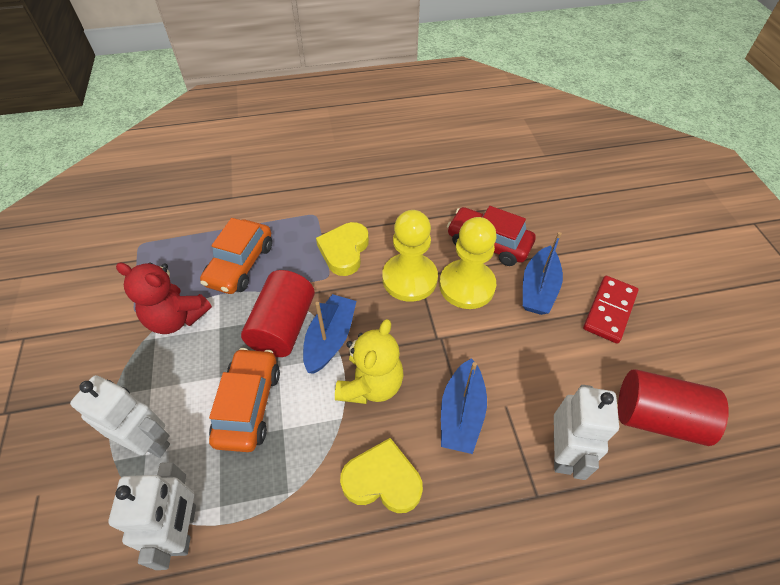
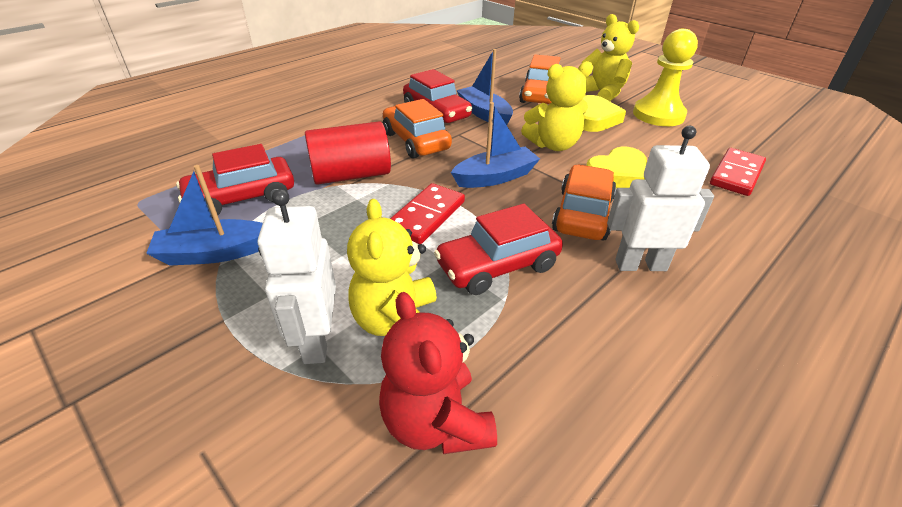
orange car: [200,218,272,294] [209,348,280,452] = 2 -> [383,99,452,159] [519,54,560,104] [552,165,616,241] = 3
red car: [447,206,536,266] = 1 -> [176,144,294,218] [403,69,472,123] [434,204,563,295] = 3
red cylinder: [241,270,315,357] [618,369,729,446] = 2 -> [305,121,391,185] = 1
red domino: [583,276,639,344] = 1 -> [390,183,465,244] [710,148,766,196] = 2
white robot: [70,375,170,458] [108,462,196,570] [554,385,619,480] = 3 -> [258,189,336,364] [607,126,714,271] = 2
yellow pawn: [382,210,438,302] [439,217,496,309] = 2 -> [633,29,698,126] = 1
yellow teddy bear: [335,319,403,404] = 1 -> [347,199,437,336] [521,61,593,151] [581,14,639,101] = 3

